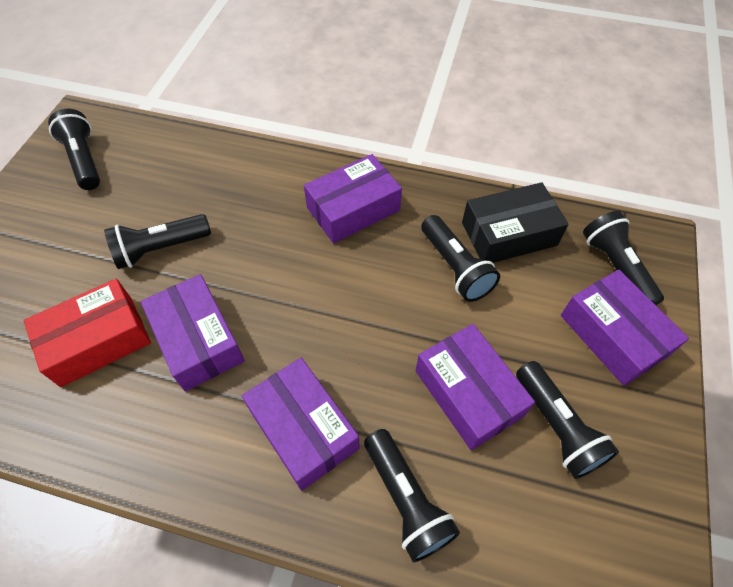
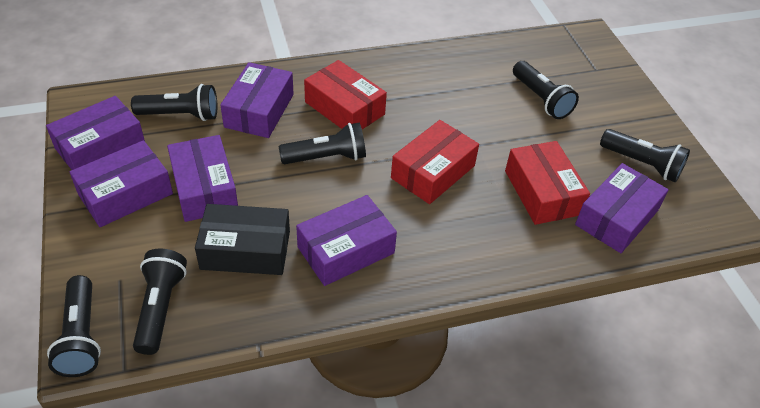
purple box: [141,274,245,391] [242,357,360,491] [304,154,402,243] [415,324,535,451] [561,270,689,386] = 5 -> [46,96,145,170] [70,140,173,227] [167,135,238,222] [220,62,294,138] [296,195,397,286] [575,163,669,253] = 6
red box: [24,279,151,387] = 1 -> [304,60,387,129] [391,120,479,204] [505,141,590,225] = 3

